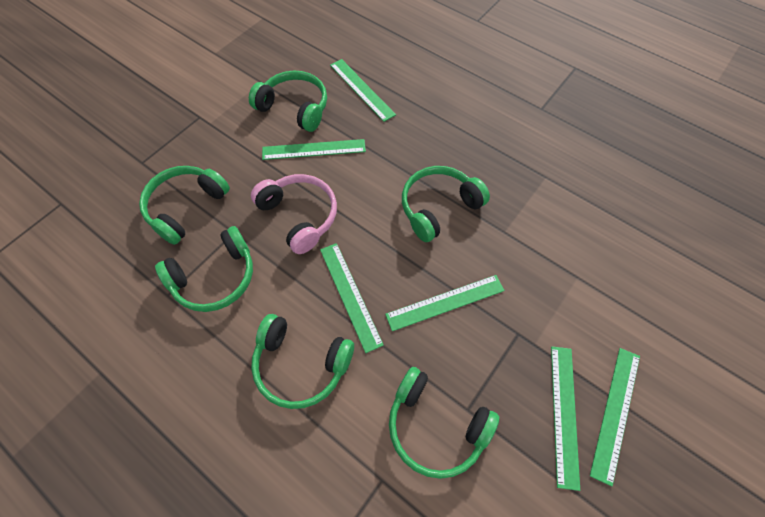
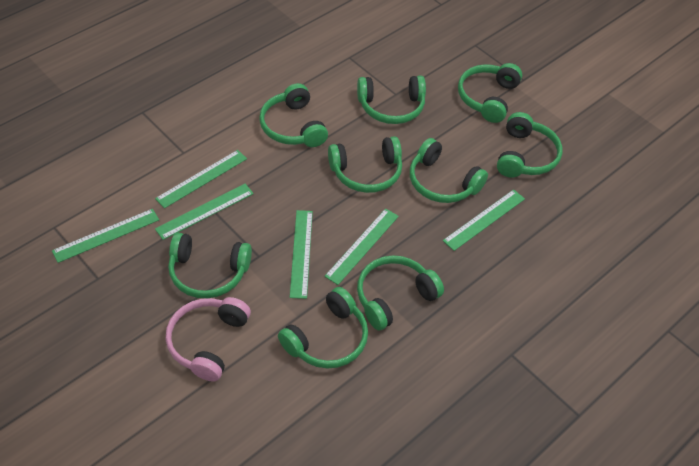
green headphones: [139,166,230,245] [155,226,253,312] [249,71,327,132] [251,314,354,409] [389,367,499,479] [402,166,490,242] = 6 -> [168,233,252,298] [259,83,328,147] [278,287,368,368] [328,136,402,193] [357,76,426,124] [357,255,444,330] [410,138,488,203] [458,63,522,123] [497,112,562,177] = 9

